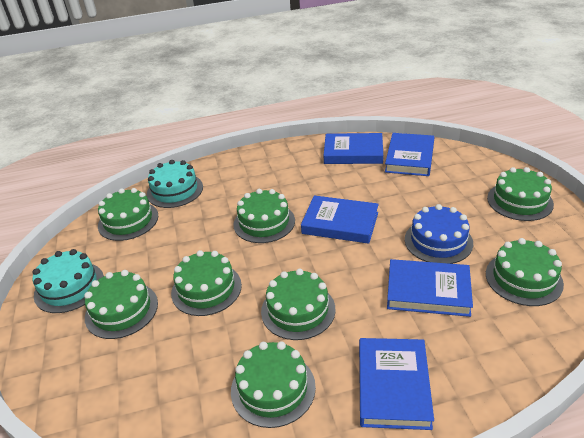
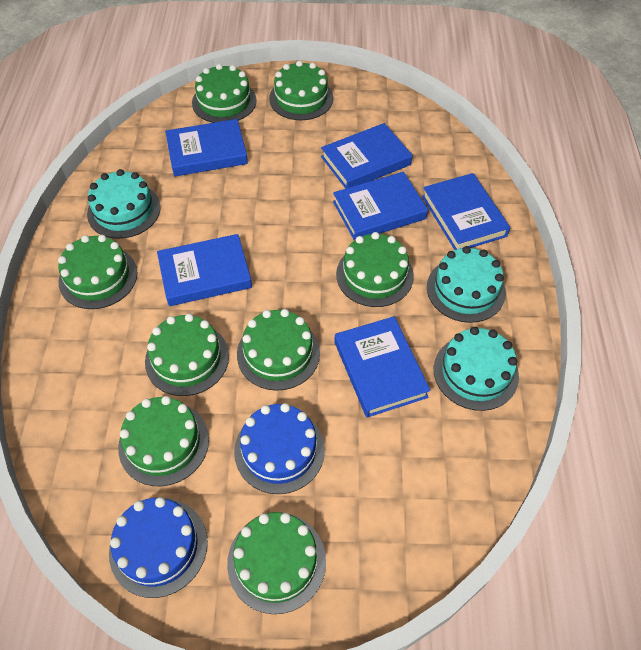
blue book: [301,195,379,244] [324,133,383,164] [359,338,434,430] [385,133,434,176] [387,259,473,317] = 5 -> [157,234,252,306] [165,119,248,177] [321,123,412,189] [333,172,428,240] [334,316,431,418] [422,173,510,250] = 6
blue cake: [405,204,473,264] = 1 -> [109,497,208,598] [234,403,325,494] = 2
turquoise cake: [32,249,104,313] [147,160,203,208] = 2 -> [87,169,161,239] [427,246,506,323] [434,327,519,411] = 3

